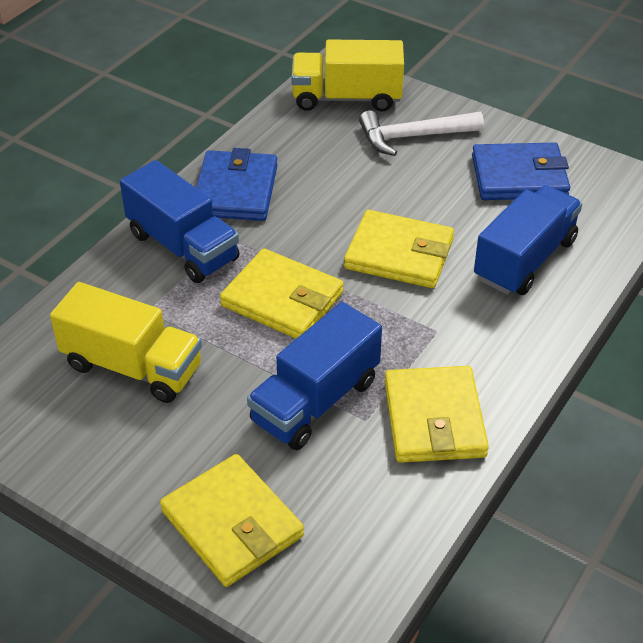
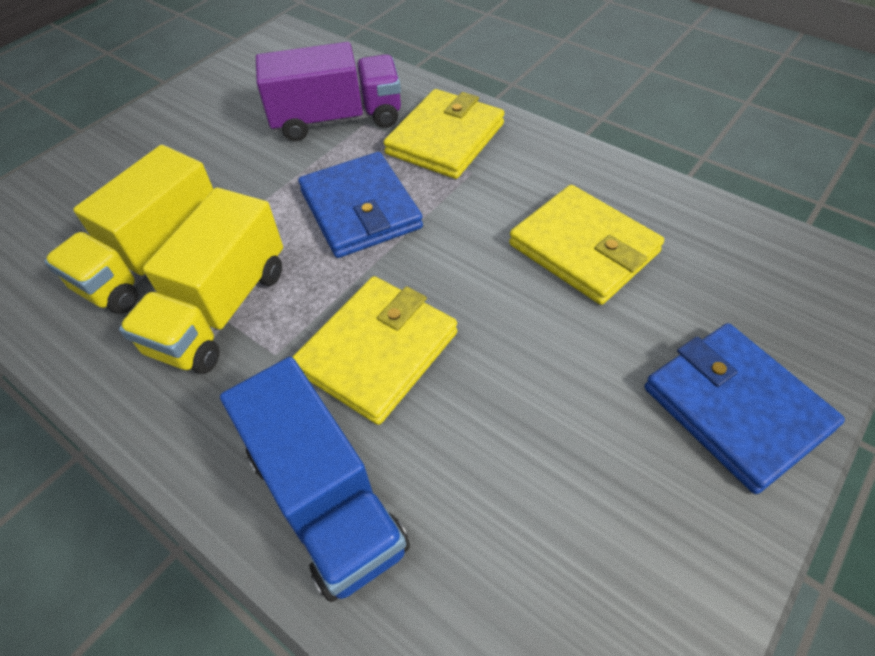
blue truck: [120,160,240,283] [247,302,382,450] [474,185,582,295] = 3 -> [220,357,410,602] = 1
purple truck: none = 0 -> [256,42,401,141] = 1
white hammer: [359,110,484,156] = 1 -> none = 0
yellow wallet: [160,454,304,587] [220,249,344,339] [344,210,454,288] [385,366,489,463] = 4 -> [293,276,457,425] [384,89,504,179] [509,185,664,305] = 3

